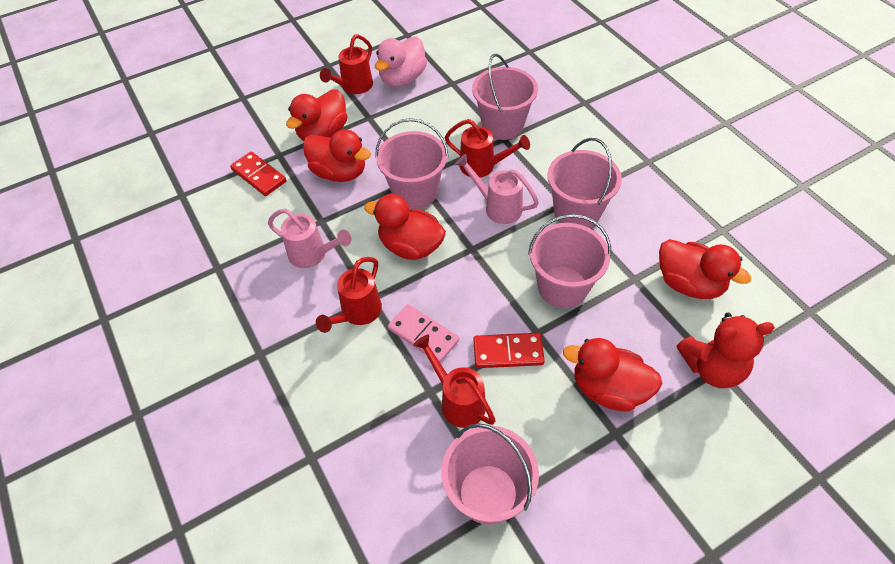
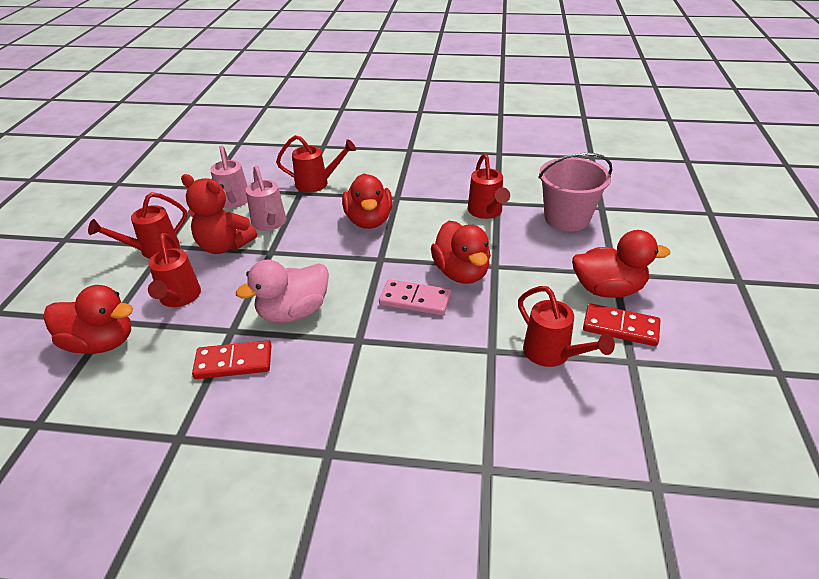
pink bucket: [375,118,449,209] [441,423,539,525] [472,54,538,140] [528,214,611,308] [548,138,622,228] = 5 -> [538,153,612,231] = 1
red duck: [286,89,348,141] [303,130,371,182] [364,194,446,260] [563,338,662,412] [659,239,751,299] = 5 -> [43,285,133,354] [342,174,393,229] [431,221,491,284] [572,230,670,298] = 4
red watering can: [316,257,382,333] [320,35,373,94] [413,334,495,428] [444,119,530,178] = 4 -> [88,192,187,259] [148,233,201,307] [276,135,356,193] [468,153,510,219] [518,286,615,367] = 5

